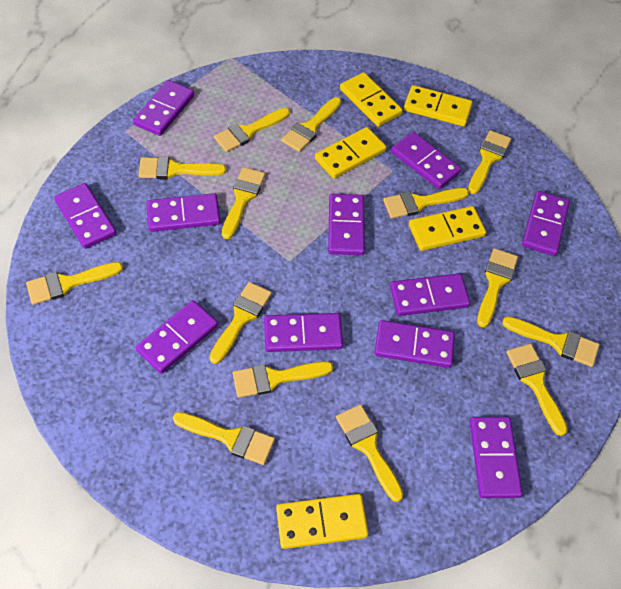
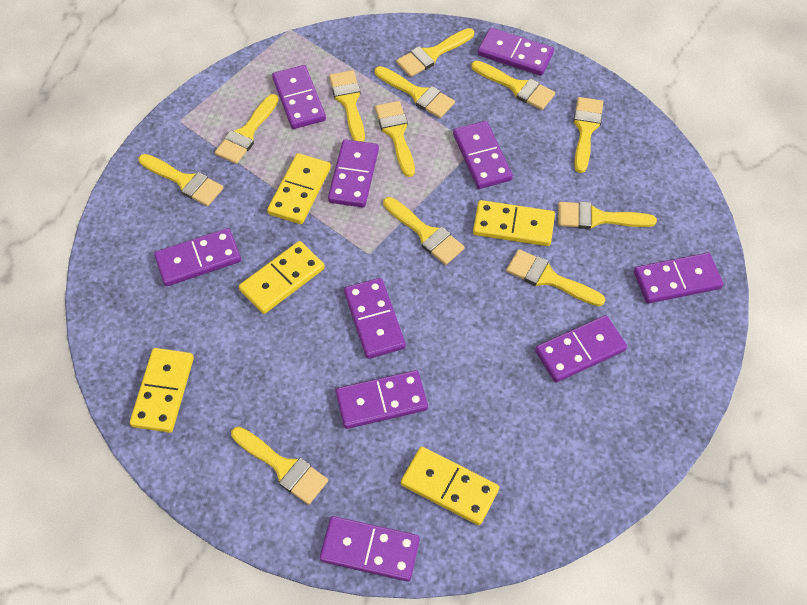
purple domino: [54,183,116,249] [133,80,195,136] [136,300,218,374] [146,193,220,232] [264,313,343,352] [328,194,365,255] [374,320,455,368] [390,273,470,316] [391,132,462,189] [470,417,523,498] [522,191,570,256] = 11 -> [154,228,241,286] [272,65,326,129] [320,516,420,582] [328,139,379,208] [336,370,428,429] [344,278,406,359] [453,121,513,189] [477,28,554,76] [535,315,627,382] [634,253,723,304] = 10
yellow brush: [26,262,123,305] [138,156,226,179] [173,412,275,465] [209,282,272,364] [214,108,290,152] [222,167,266,239] [233,361,333,398] [281,97,341,152] [336,405,403,502] [383,188,469,219] [468,130,511,194] [477,248,518,327] [502,316,599,367] [506,344,568,436] = 14 -> [139,154,224,206] [215,94,279,164] [231,427,328,505] [329,70,365,142] [375,66,455,118] [375,101,415,177] [383,197,465,265] [396,28,474,77] [471,61,555,110] [506,249,605,306] [558,202,657,229] [573,97,603,173] = 12

